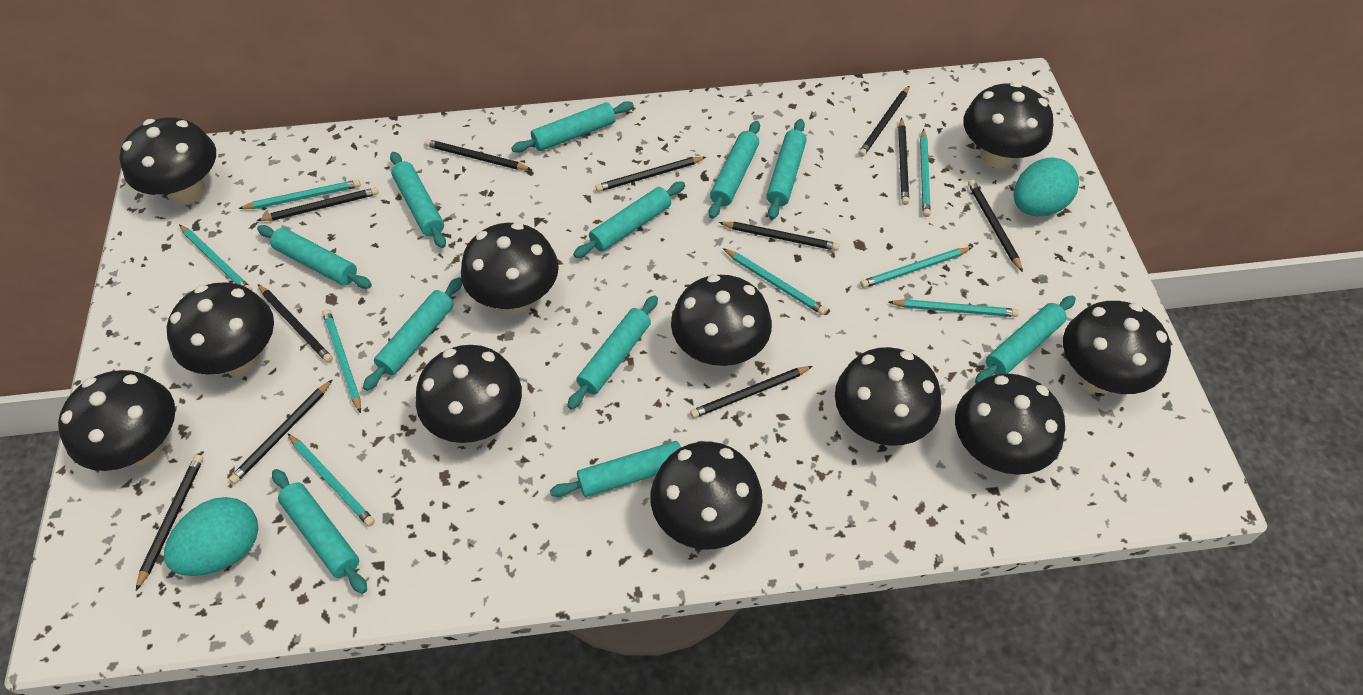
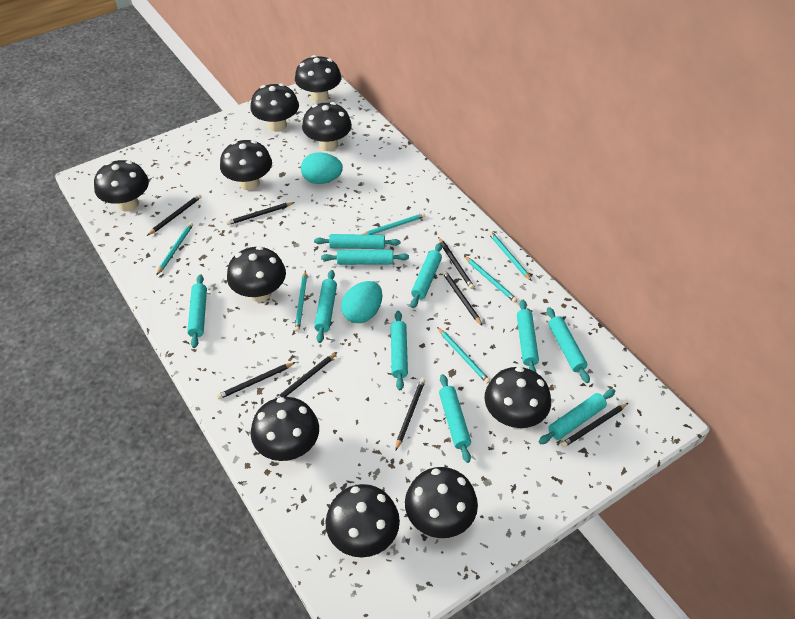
black mushroom: [58,370,175,471] [120,118,216,204] [167,282,274,375] [416,345,522,443] [461,223,559,313] [651,442,763,549] [671,275,772,366] [835,347,941,446] [955,373,1065,475] [963,82,1053,169] [1063,301,1171,394] = 11 -> [94,160,149,211] [220,140,272,190] [227,246,286,302] [250,83,299,132] [251,397,319,461] [295,55,341,103] [302,102,352,151] [325,484,400,558] [405,467,478,538] [485,367,551,428] = 10
black pencil: [136,455,203,591] [229,379,333,484] [257,187,379,221] [258,284,333,363] [425,139,532,170] [595,157,706,192] [690,366,813,418] [719,222,839,251] [858,85,910,157] [898,118,909,205] [968,179,1023,272] = 11 -> [147,194,202,236] [217,362,296,399] [226,202,295,225] [276,352,337,398] [395,378,425,451] [438,237,474,289] [442,271,482,326] [561,403,628,447] = 8
turquoise pencil: [179,224,252,291] [238,180,361,209] [288,434,375,527] [322,309,361,413] [723,248,827,315] [860,247,971,288] [889,299,1019,317] [920,128,931,217] = 8 -> [156,222,193,275] [295,270,307,332] [362,213,425,235] [437,327,490,384] [464,256,517,302] [489,231,532,281] = 6
turquoise rolling pin: [257,225,372,289] [272,469,367,594] [363,277,462,391] [390,152,446,248] [511,101,634,153] [550,441,706,497] [567,295,658,410] [573,181,685,258] [709,121,760,219] [766,119,807,220] [975,296,1076,383] = 11 -> [187,274,207,348] [314,234,400,249] [314,270,337,343] [321,250,409,265] [391,311,408,390] [411,243,442,308] [439,374,471,463] [517,300,539,372] [539,389,615,444] [547,307,590,383] = 10

